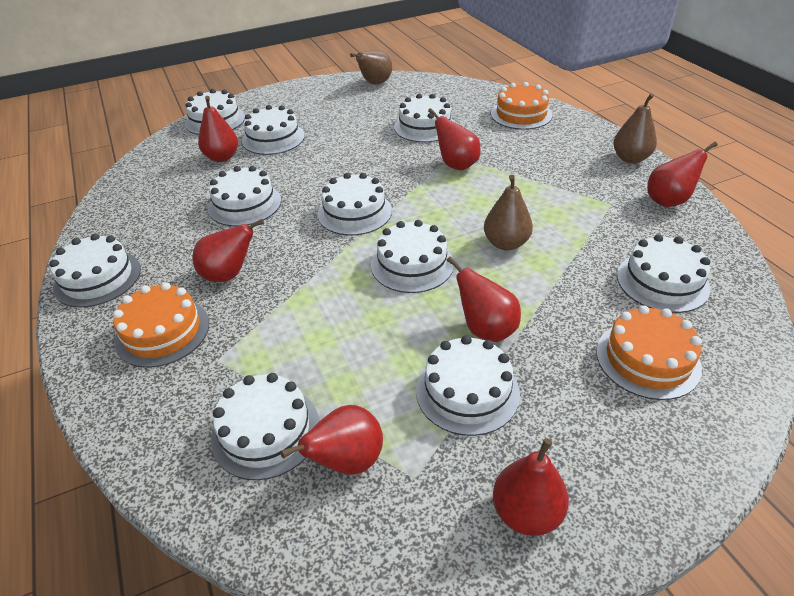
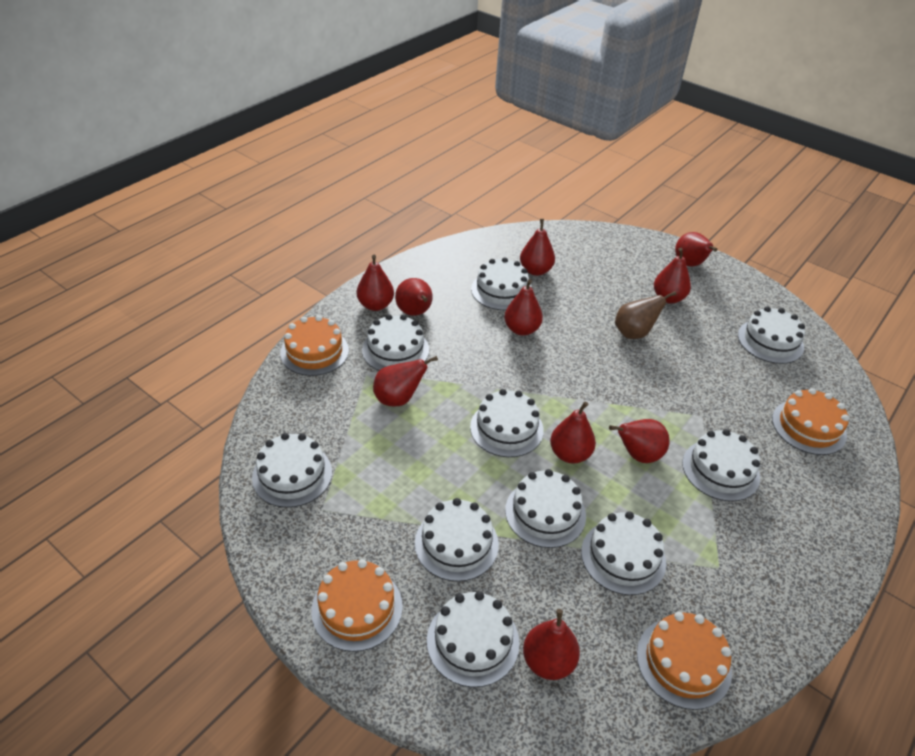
brown pear: [350,50,392,84] [484,175,533,251] [613,93,657,163] = 3 -> [615,291,677,339] = 1
orange cake: [113,282,209,368] [491,82,552,130] [596,305,702,400] = 3 -> [280,315,349,376] [311,559,403,652] [637,612,732,710] [772,388,849,455] = 4
red pear: [193,219,264,282] [198,96,238,162] [280,405,383,475] [428,108,481,170] [447,256,521,342] [493,438,569,536] [647,142,718,207] = 7 -> [357,255,394,311] [373,356,438,406] [395,278,433,316] [504,279,543,336] [520,219,555,276] [523,609,580,680] [550,401,596,463] [609,419,670,463] [654,248,691,304] [675,232,717,267] = 10

